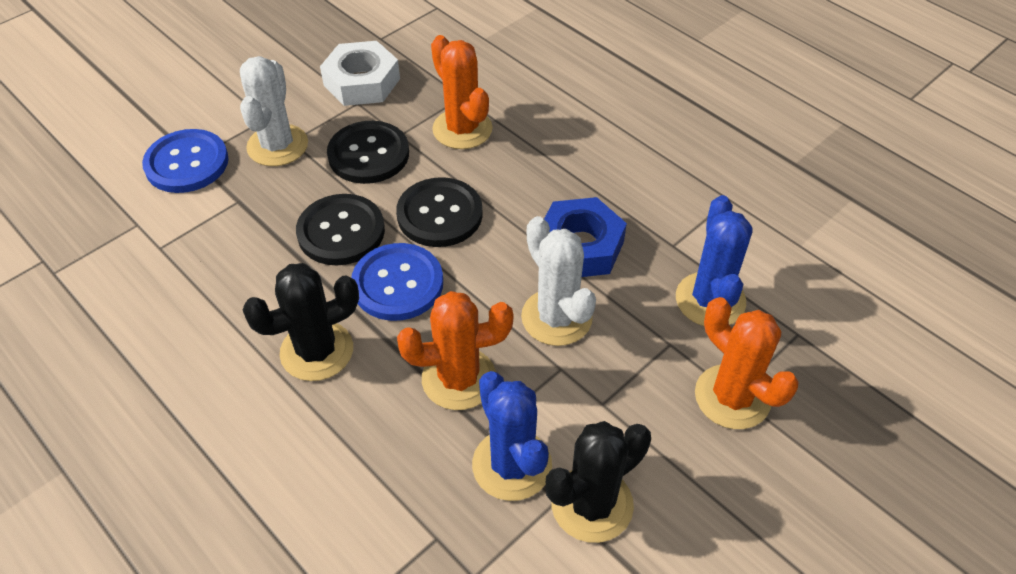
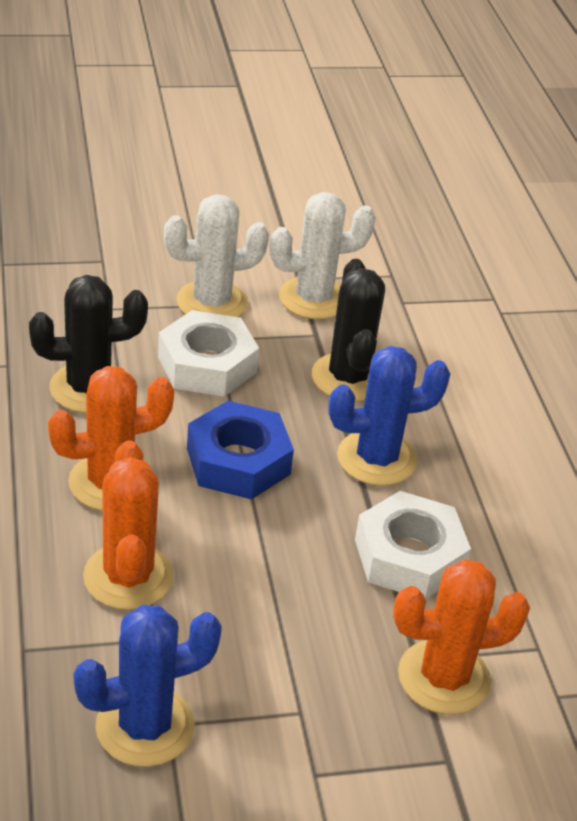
black button: [296,194,385,265] [327,121,409,184] [396,177,483,247] = 3 -> none = 0
blue button: [142,129,229,193] [351,243,443,321] = 2 -> none = 0
white nut: [320,41,400,106] = 1 -> [158,310,259,397] [355,491,471,599] = 2

